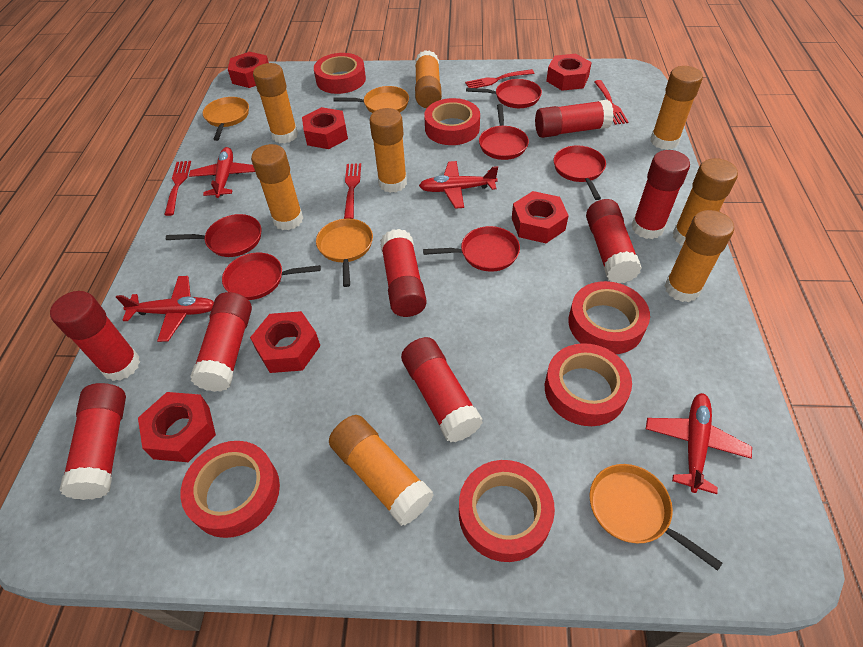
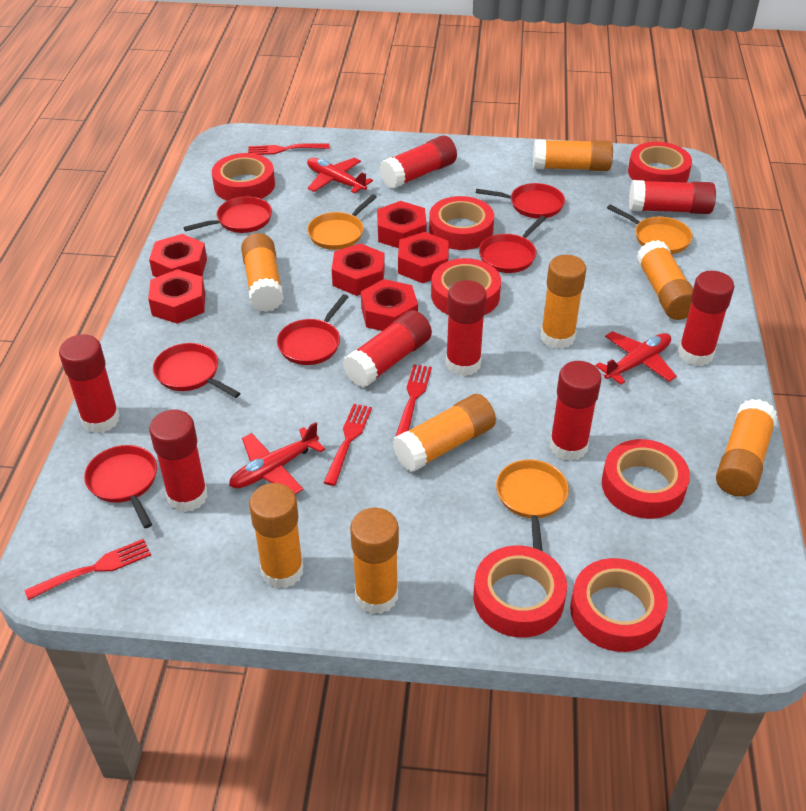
orange pan: [203,97,249,141] [316,219,373,287] [333,86,409,113] [590,464,722,571] = 4 -> [307,194,377,250] [496,459,569,551] [607,205,693,254] = 3
red plane: [116,276,214,342] [189,147,255,198] [419,161,498,209] [646,393,752,494] = 4 -> [229,422,325,494] [307,158,373,194] [595,331,677,385] = 3
red tape: [180,441,280,538] [314,53,366,94] [424,98,480,145] [459,460,555,562] [545,343,632,426] [568,281,650,354] = 6 -> [212,153,275,201] [429,196,494,250] [431,258,501,315] [473,546,567,638] [570,558,668,652] [602,439,690,519] [628,142,692,183] = 7

